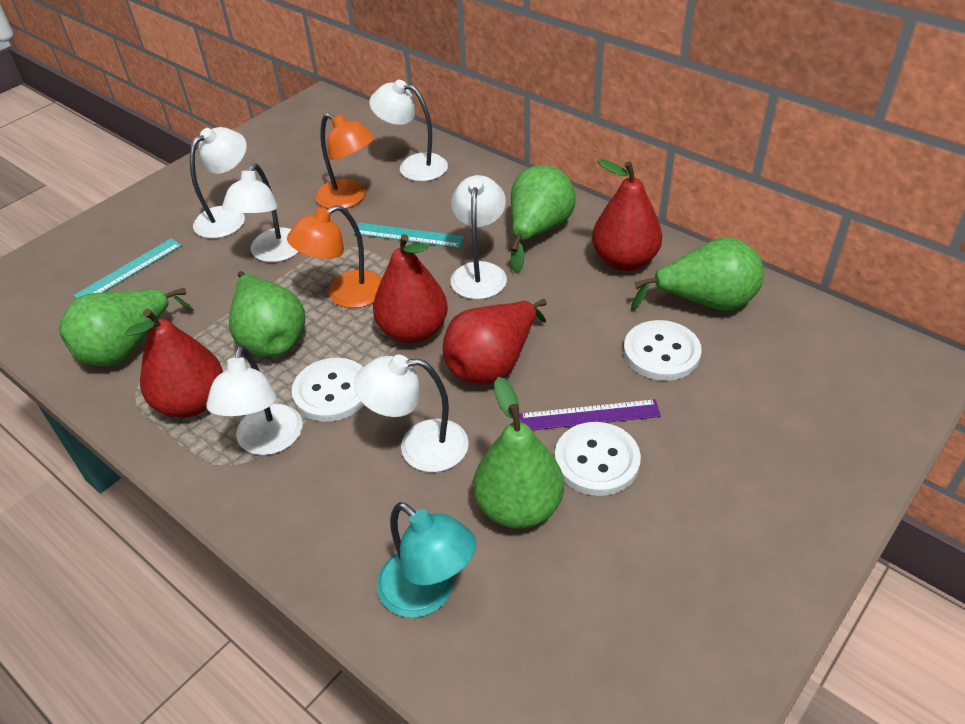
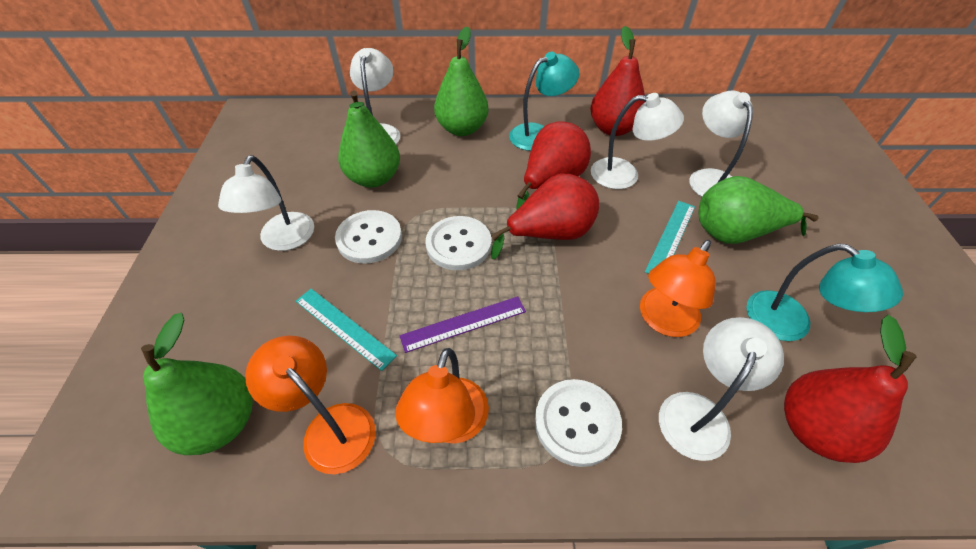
green pear: [59,288,194,366] [229,271,305,357] [473,377,564,529] [510,165,575,274] [631,237,763,311] = 5 -> [141,313,253,455] [338,90,400,187] [434,26,489,136] [699,176,819,244] = 4
orange lamp: [287,205,382,308] [316,113,374,209] = 2 -> [245,336,376,474] [395,348,489,443] [640,240,716,337] = 3
turquoise lamp: [377,502,476,618] = 1 -> [509,52,579,151] [746,244,903,341] = 2
white lamp: [190,127,247,238] [206,346,303,455] [222,164,299,262] [354,355,469,472] [369,80,448,182] [451,175,507,299] = 6 -> [218,155,314,251] [350,48,400,144] [591,93,684,189] [659,317,784,461] [689,91,753,197] = 5

